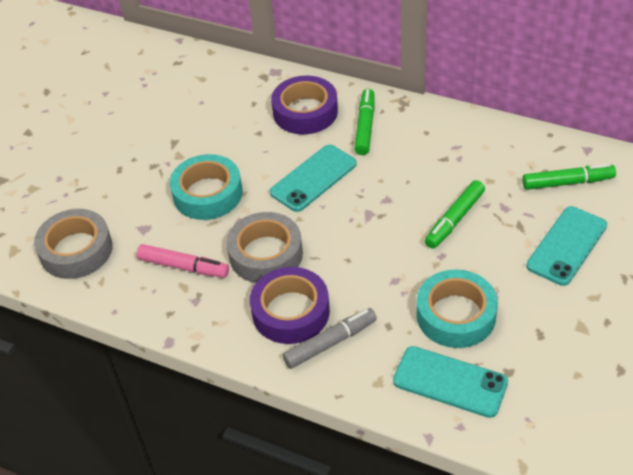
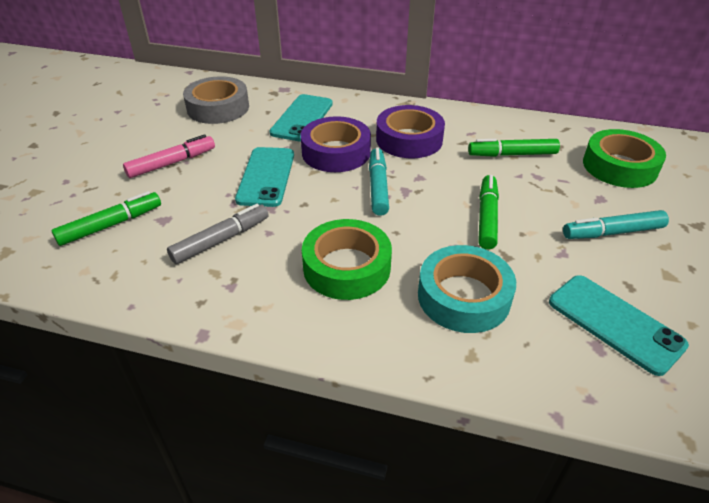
green tape: none = 0 -> [302,219,392,300] [583,129,666,188] = 2
grey tape: [34,209,113,279] [226,212,303,283] = 2 -> [183,76,249,124] = 1
turquoise marker: none = 0 -> [369,147,389,216] [563,210,669,239] = 2
turquoise tape: [170,154,243,220] [416,270,498,348] = 2 -> [418,245,516,333] = 1

